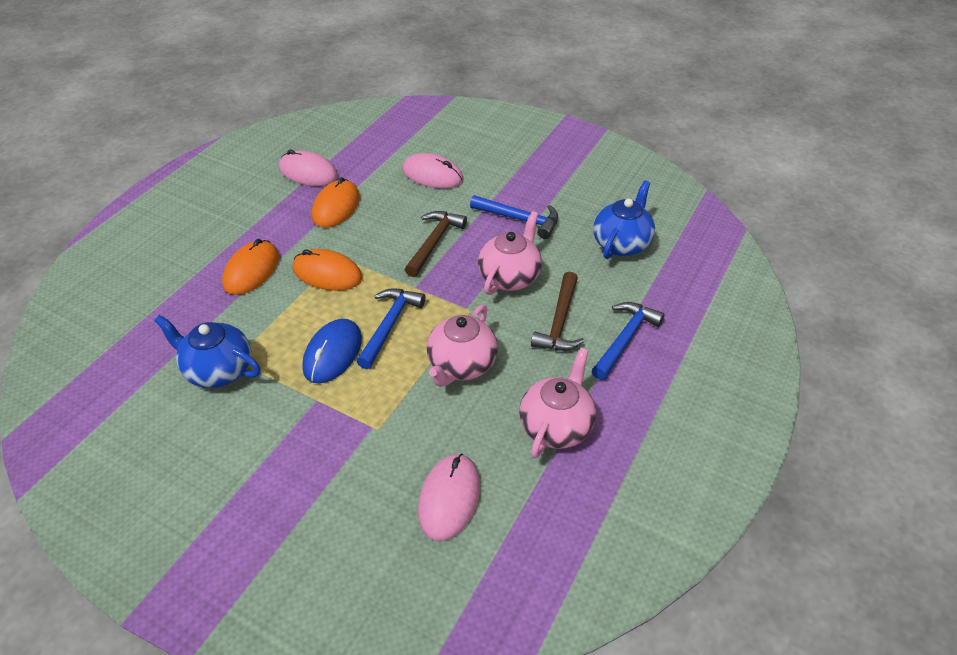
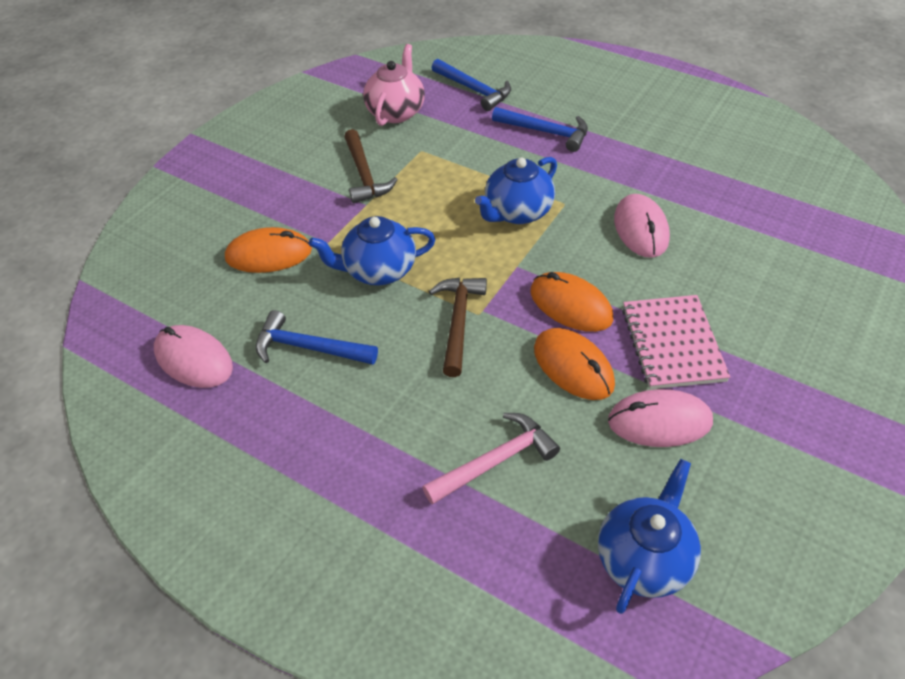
blue mouse: [302,319,362,383] = 1 -> none = 0
blue teapot: [154,315,261,388] [593,180,655,259] = 2 -> [309,216,436,285] [475,157,557,224] [598,459,701,614] = 3
pink hammer: none = 0 -> [422,413,560,505] = 1
pink notebook: none = 0 -> [622,295,730,389] = 1
pink teapot: [427,304,498,387] [478,211,542,295] [519,348,596,458] = 3 -> [363,44,425,126] = 1

